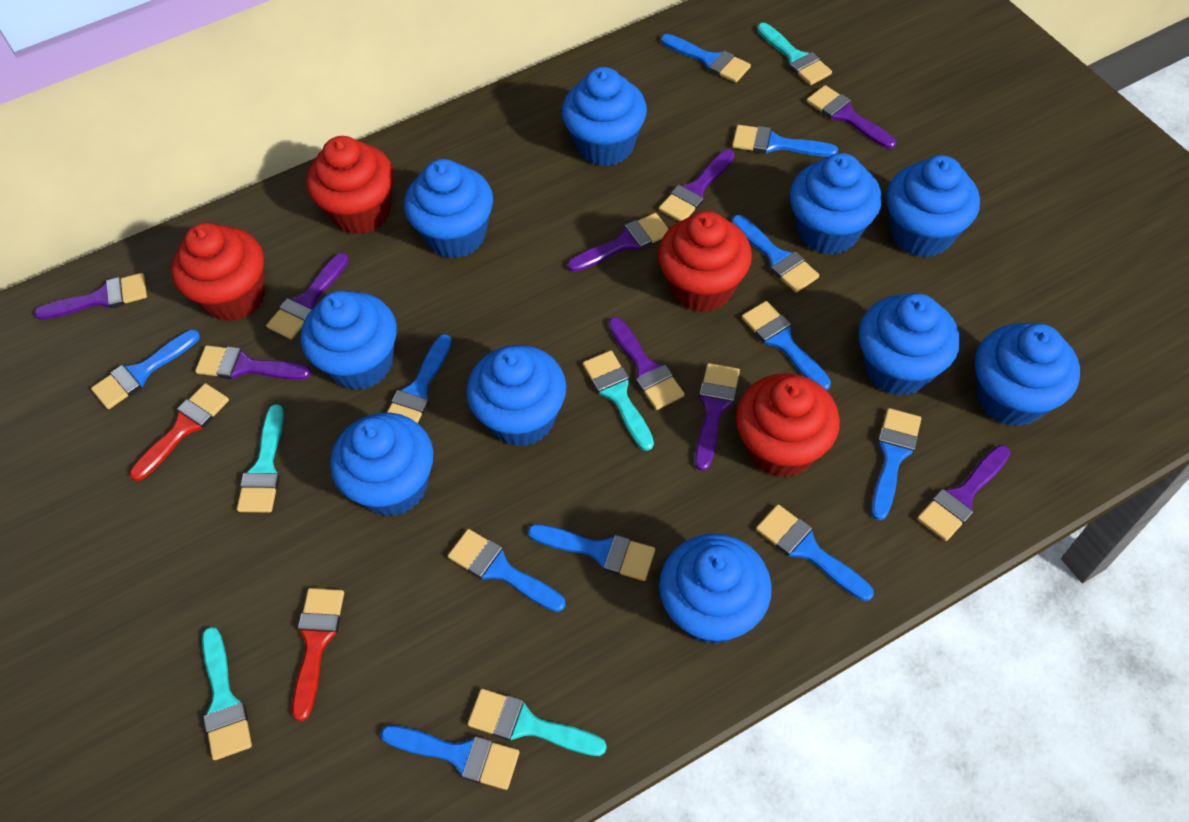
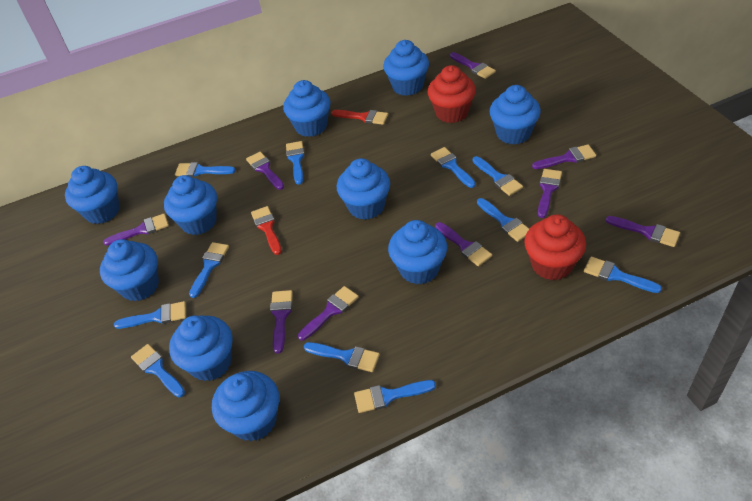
red cupcake: [171,223,265,321] [307,136,394,235] [658,211,752,312] [736,373,840,478] = 4 -> [428,65,476,123] [524,214,586,280] = 2
turquoise brush: [202,627,252,760] [237,404,284,513] [468,689,607,756] [583,350,654,451] [757,23,832,85] = 5 -> none = 0

